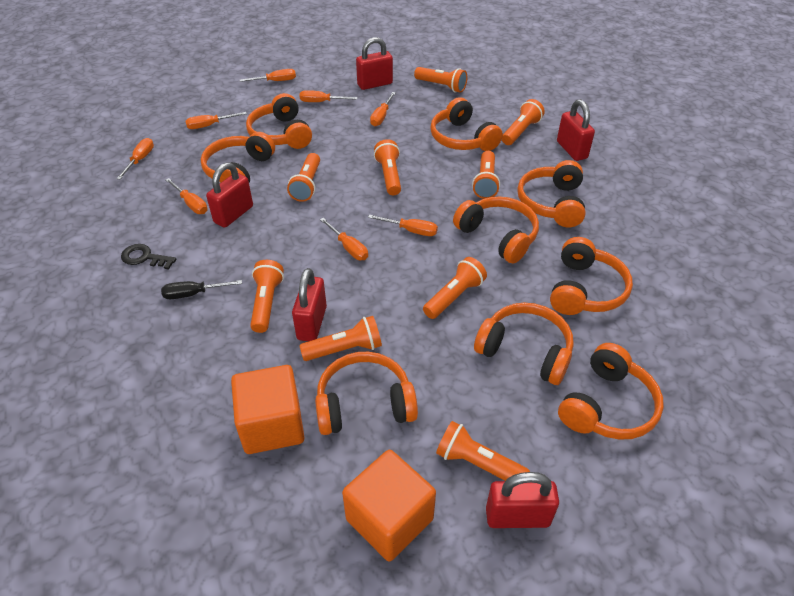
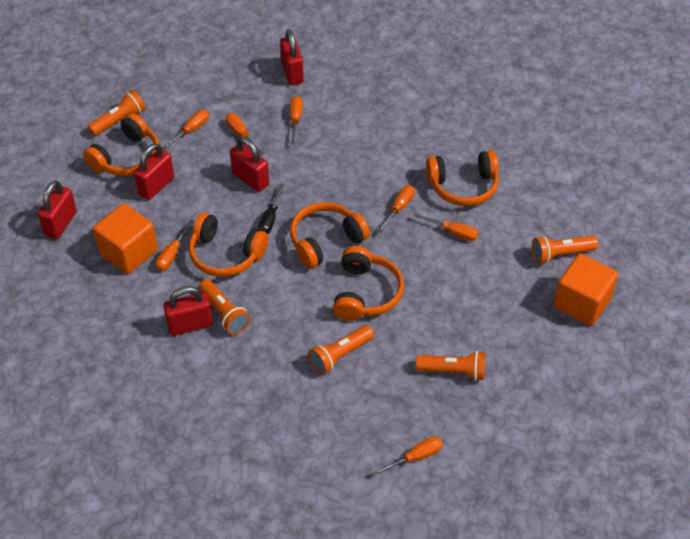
black key: [121,244,176,269] = 1 -> none = 0
orange flashlight: [250,260,284,333] [287,153,320,202] [299,316,382,361] [374,139,401,195] [414,67,467,93] [423,257,487,319] [436,421,530,481] [472,151,500,199] [502,99,545,145] = 9 -> [88,90,146,136] [199,279,250,334] [309,325,374,374] [416,351,485,381] [532,236,598,264] = 5
orange headphones: [201,132,275,183] [246,93,312,149] [315,352,418,435] [430,97,503,151] [453,197,539,263] [474,303,574,385] [517,160,586,227] [550,237,633,315] [558,343,664,440] = 9 -> [83,113,159,176] [189,212,268,277] [290,202,370,269] [333,246,404,321] [426,150,499,206] = 5
orange screwdriver: [116,138,154,179] [166,178,208,214] [186,112,247,129] [240,69,296,82] [300,90,358,102] [320,218,368,260] [368,215,438,236] [370,92,396,126] = 8 -> [155,219,194,271] [162,110,209,150] [226,113,263,155] [290,96,303,144] [373,437,443,476] [377,185,415,233] [414,213,478,241] = 7

